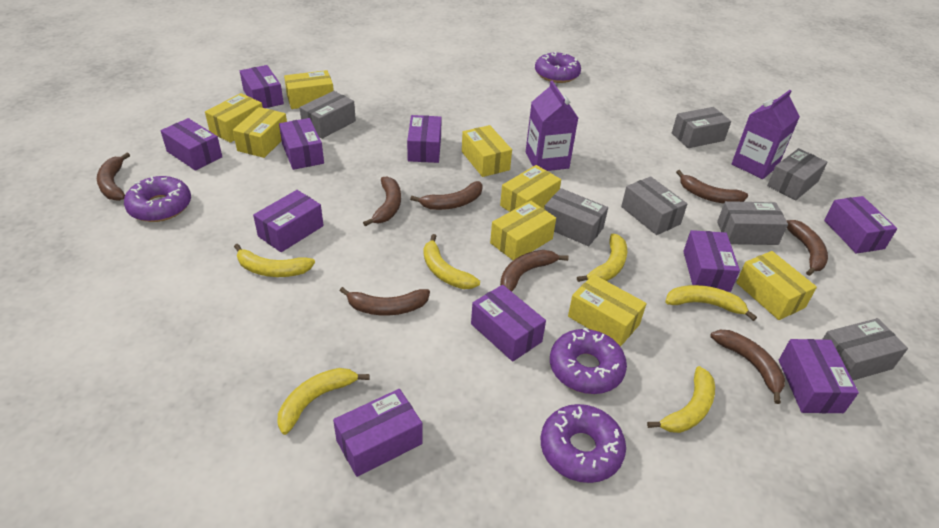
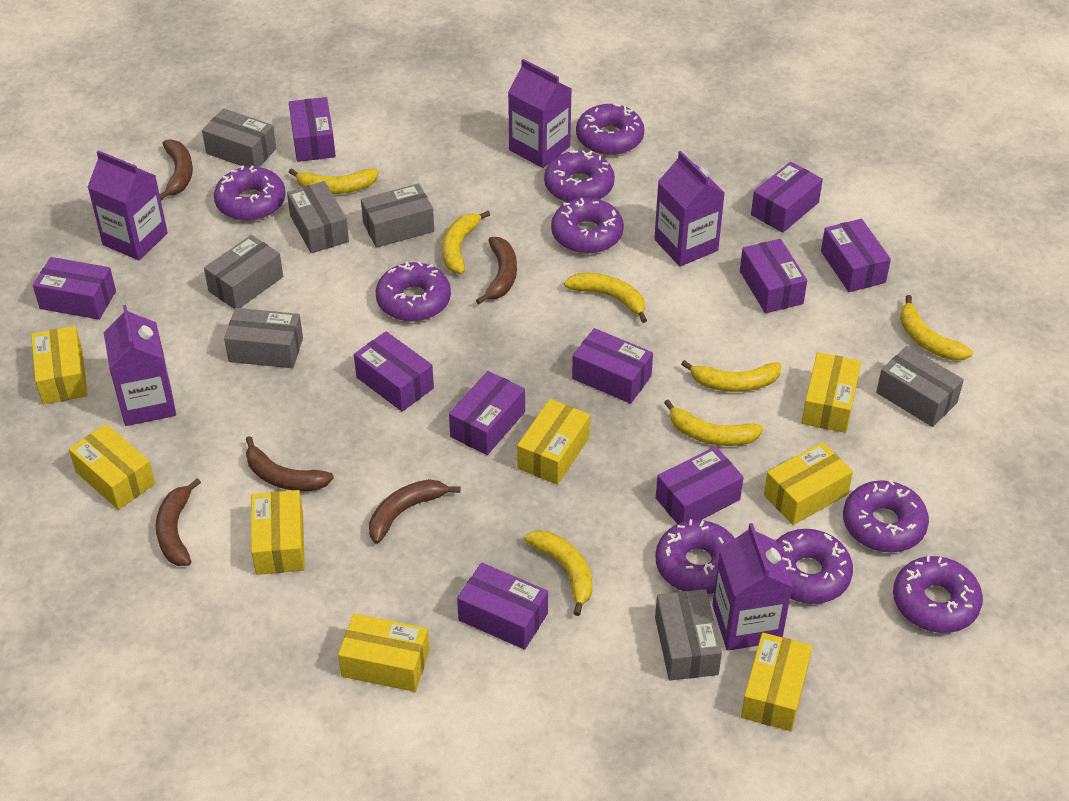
brown banana: [97,153,130,201] [340,287,430,316] [363,176,401,226] [410,181,483,210] [500,250,569,292] [676,170,748,203] [710,330,785,404] [786,220,828,276] = 8 -> [156,478,201,566] [160,139,193,200] [246,436,334,491] [369,479,460,544] [476,237,517,304] = 5
purple carton: [526,81,578,171] [732,90,800,179] = 2 -> [88,150,168,260] [104,305,176,426] [508,59,571,168] [654,151,725,267] [712,523,792,651] = 5
purple donut: [124,176,191,222] [535,52,581,83] [541,404,626,483] [550,328,627,394] = 4 -> [214,165,286,221] [375,261,451,322] [544,150,615,202] [551,198,624,254] [576,103,644,155] [655,519,735,594] [776,529,853,604] [843,480,929,552] [893,555,983,633] = 9
yellow banana: [234,244,315,277] [278,368,370,435] [424,234,480,289] [577,234,627,282] [647,366,715,433] [665,285,757,321] = 6 -> [289,168,379,194] [443,211,490,274] [524,531,593,616] [564,273,647,323] [664,400,764,446] [681,360,782,392] [900,295,973,361] = 7

